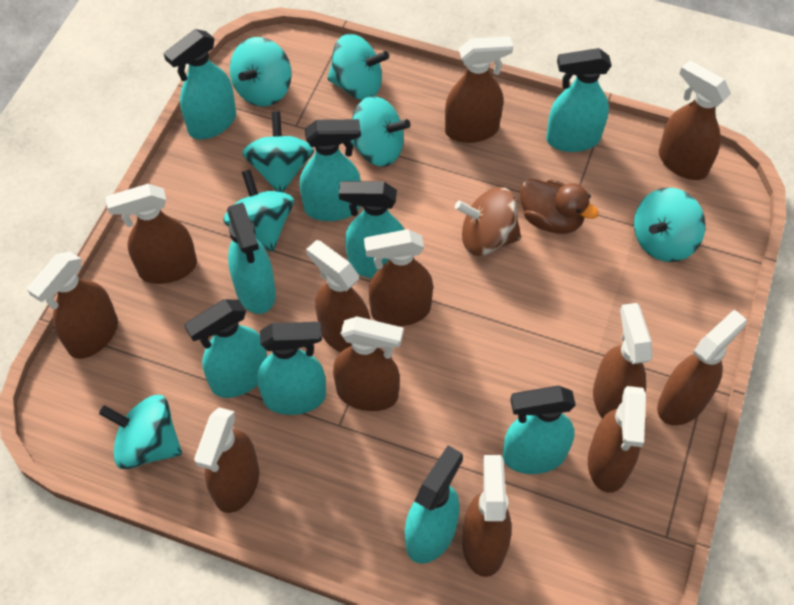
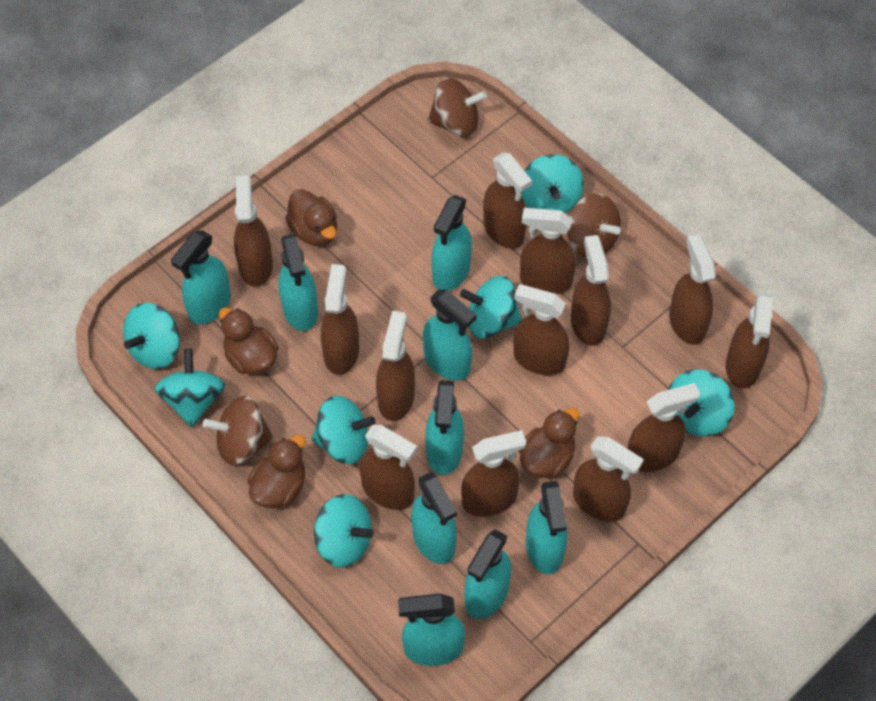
brown duck: [520,179,599,234] = 1 -> [219,307,279,374] [247,434,305,508] [285,189,337,246] [518,407,579,478] = 4
brown spinning top: [455,187,521,256] = 1 -> [203,396,274,465] [428,78,487,137] [567,193,621,258] = 3
brown spray bottle: [27,252,118,359] [106,184,197,284] [194,407,259,513] [306,240,371,352] [333,316,403,411] [364,229,433,326] [445,36,513,143] [462,455,511,577] [588,386,646,493] [593,303,653,418] [657,309,747,425] [659,60,731,180] = 12 -> [234,175,273,287] [321,264,359,375] [360,425,417,510] [376,311,415,421] [461,430,526,517] [483,153,532,249] [514,284,570,375] [520,208,576,294] [571,235,611,346] [573,436,644,522] [628,383,700,472] [669,234,716,345] [726,292,773,388] = 13

